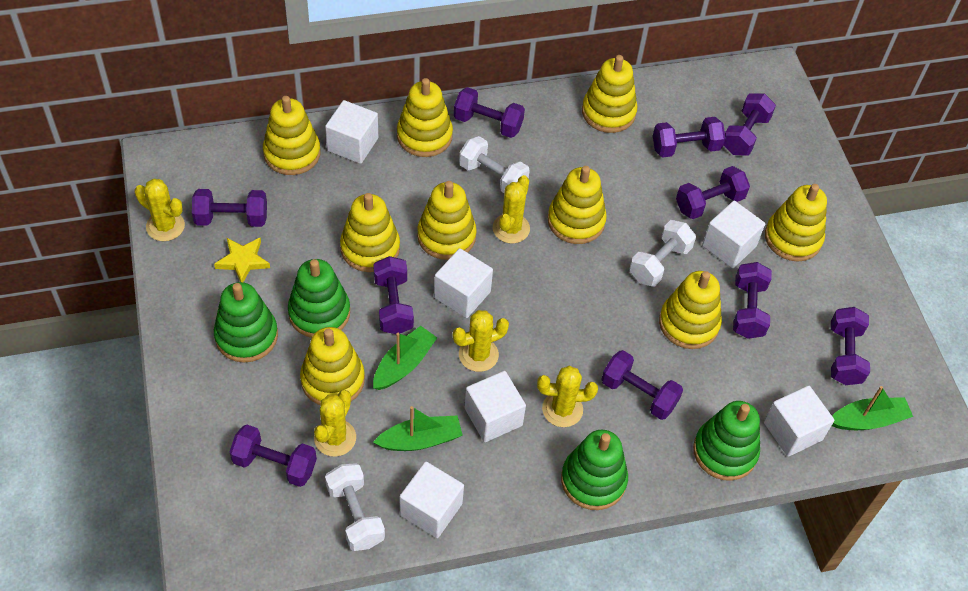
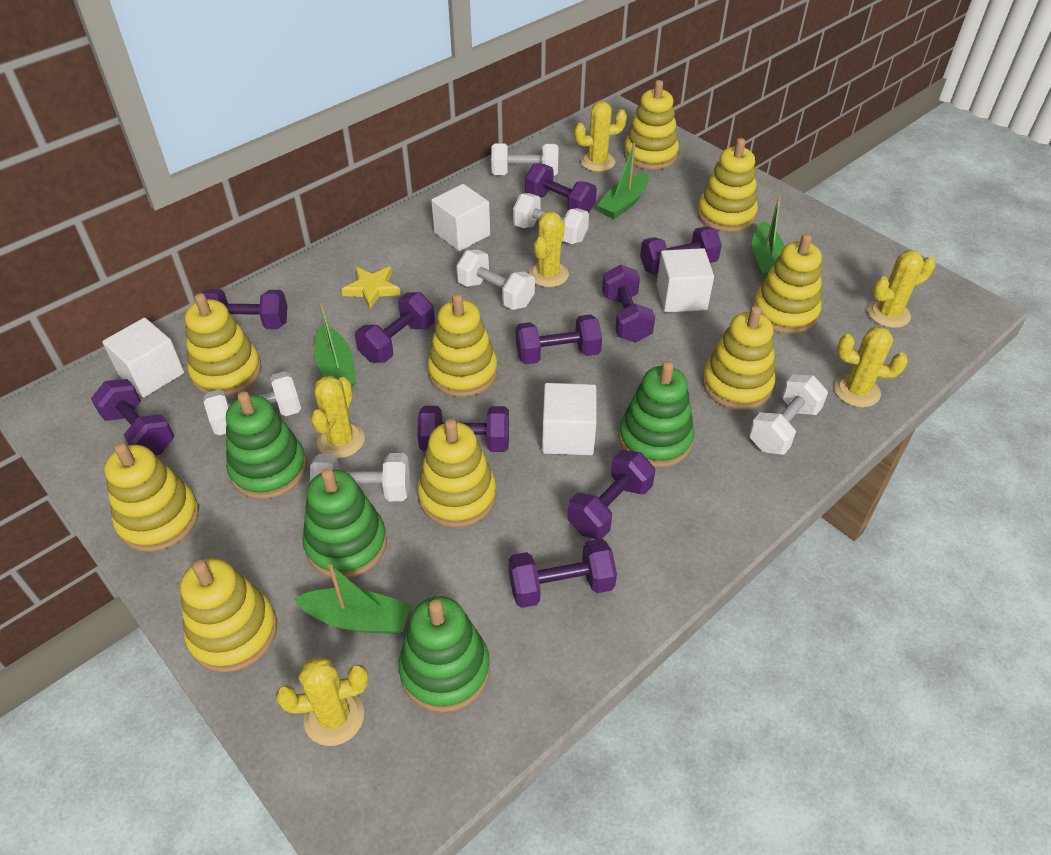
green boat: [373,326,437,390] [373,406,463,451] [832,386,913,430] = 3 -> [293,564,411,634] [314,304,356,388] [597,143,649,219] [752,197,785,279] = 4
white cube: [325,100,378,164] [400,462,464,538] [434,248,493,318] [465,371,526,442] [702,201,765,268] [764,386,834,457] = 6 -> [102,318,184,397] [431,184,490,251] [542,383,597,455] [657,248,714,313] = 4
white dumbbell: [325,463,385,551] [459,136,530,193] [629,220,696,287] = 3 -> [203,371,301,435] [310,453,410,501] [456,250,535,310] [491,143,558,176] [513,193,589,244] [749,374,828,455] = 6
yellow cactus: [134,179,185,241] [314,390,356,457] [453,310,509,372] [493,175,530,244] [537,366,598,427] = 5 -> [276,657,368,746] [311,376,365,458] [529,212,569,287] [574,101,627,172] [834,326,908,407] [868,250,936,328] = 6

